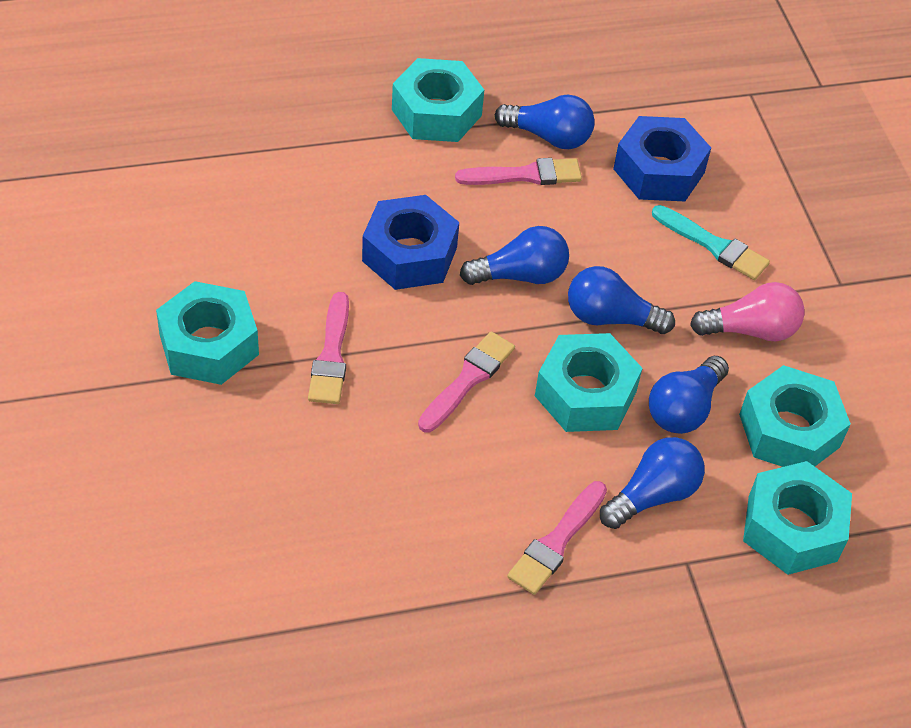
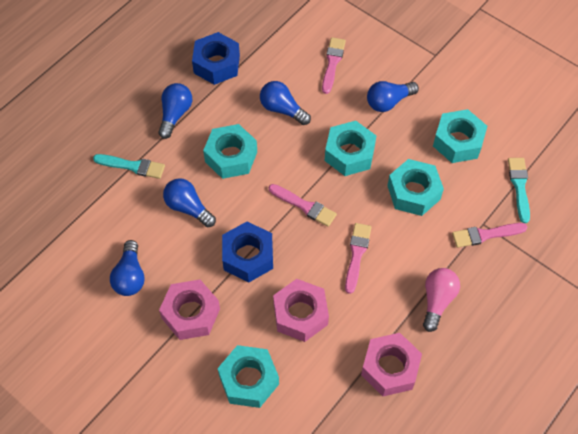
pink nut: none = 0 -> [159,279,220,340] [273,279,329,342] [361,333,422,396] = 3
turquoise brush: [652,205,770,280] = 1 -> [93,154,165,179] [508,158,530,223] = 2

